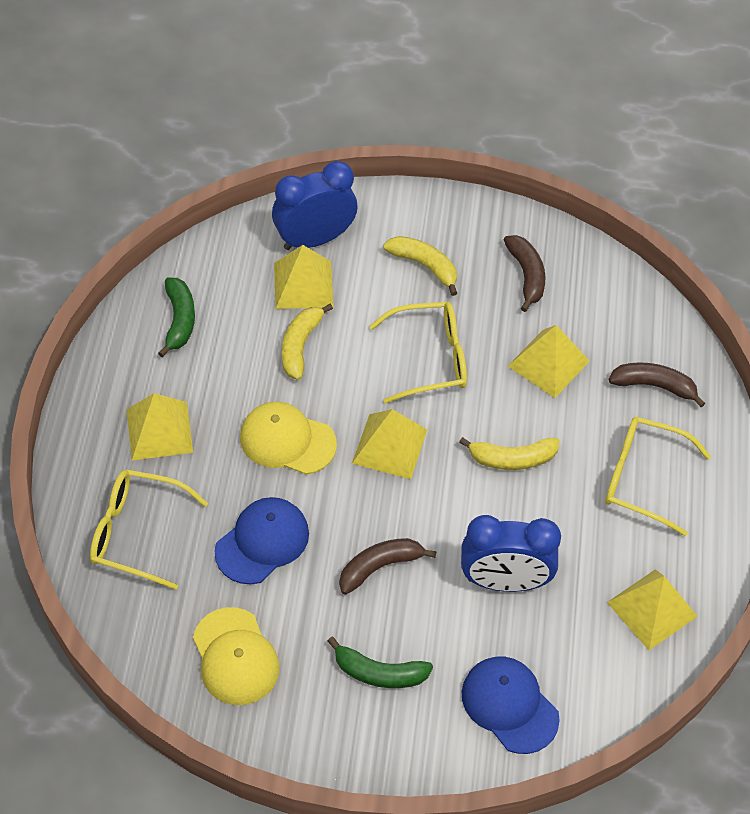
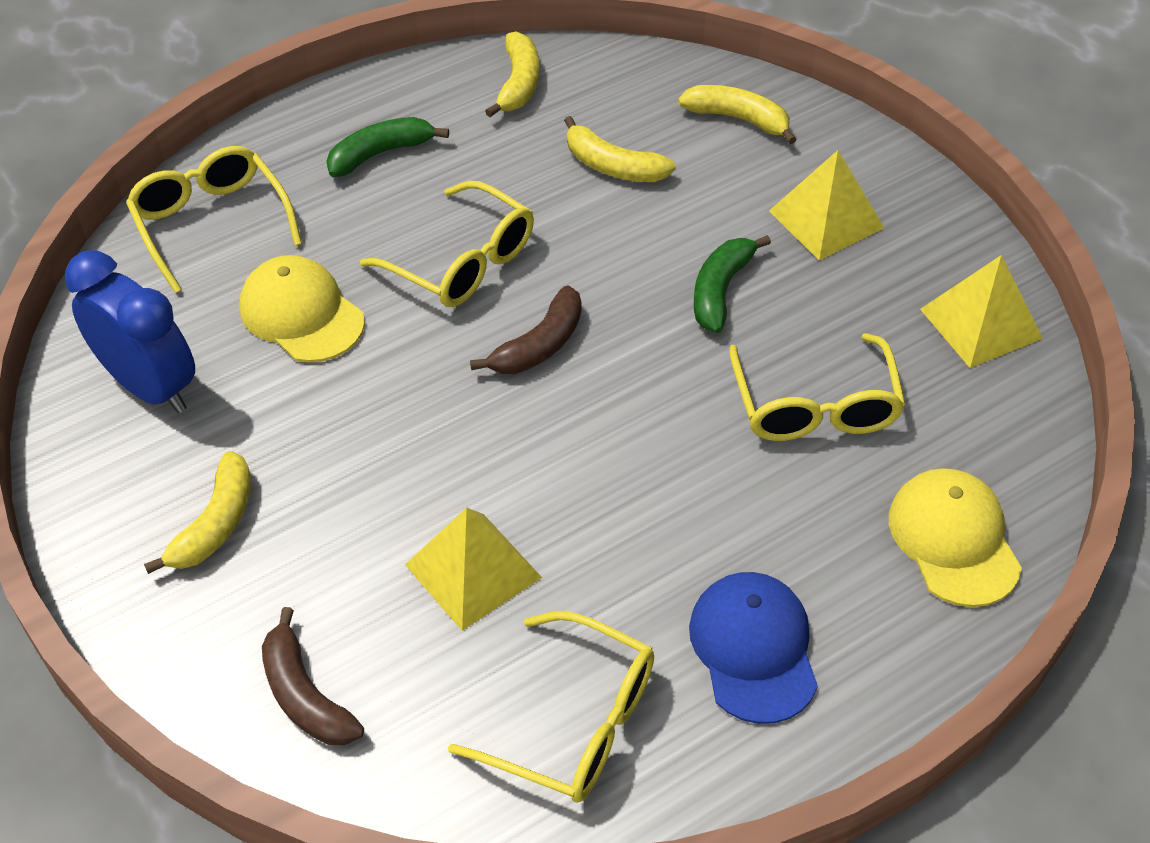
blue cap: [215,497,309,584] [462,657,560,754] = 2 -> [689,572,818,724] = 1
blue clock: [272,161,357,250] [461,515,561,592] = 2 -> [65,250,195,413] = 1
brown banana: [339,538,436,595] [504,235,545,312] [608,363,705,407] = 3 -> [262,607,364,745] [470,286,582,374] = 2
yellow banana: [282,304,333,380] [383,236,457,296] [459,437,560,470] = 3 -> [144,451,251,574] [485,32,539,117] [564,116,676,182] [678,85,797,144] = 4
yellow glasses: [90,470,208,590] [369,302,467,404] [605,417,711,536] = 3 -> [126,146,302,293] [360,181,534,307] [448,611,654,803] [729,333,906,441] = 4
yellow pyramid: [127,393,193,460] [274,245,334,309] [352,409,427,479] [508,325,590,398] [607,569,698,650] = 5 -> [405,508,542,631] [769,150,884,260] [920,255,1043,368] = 3

